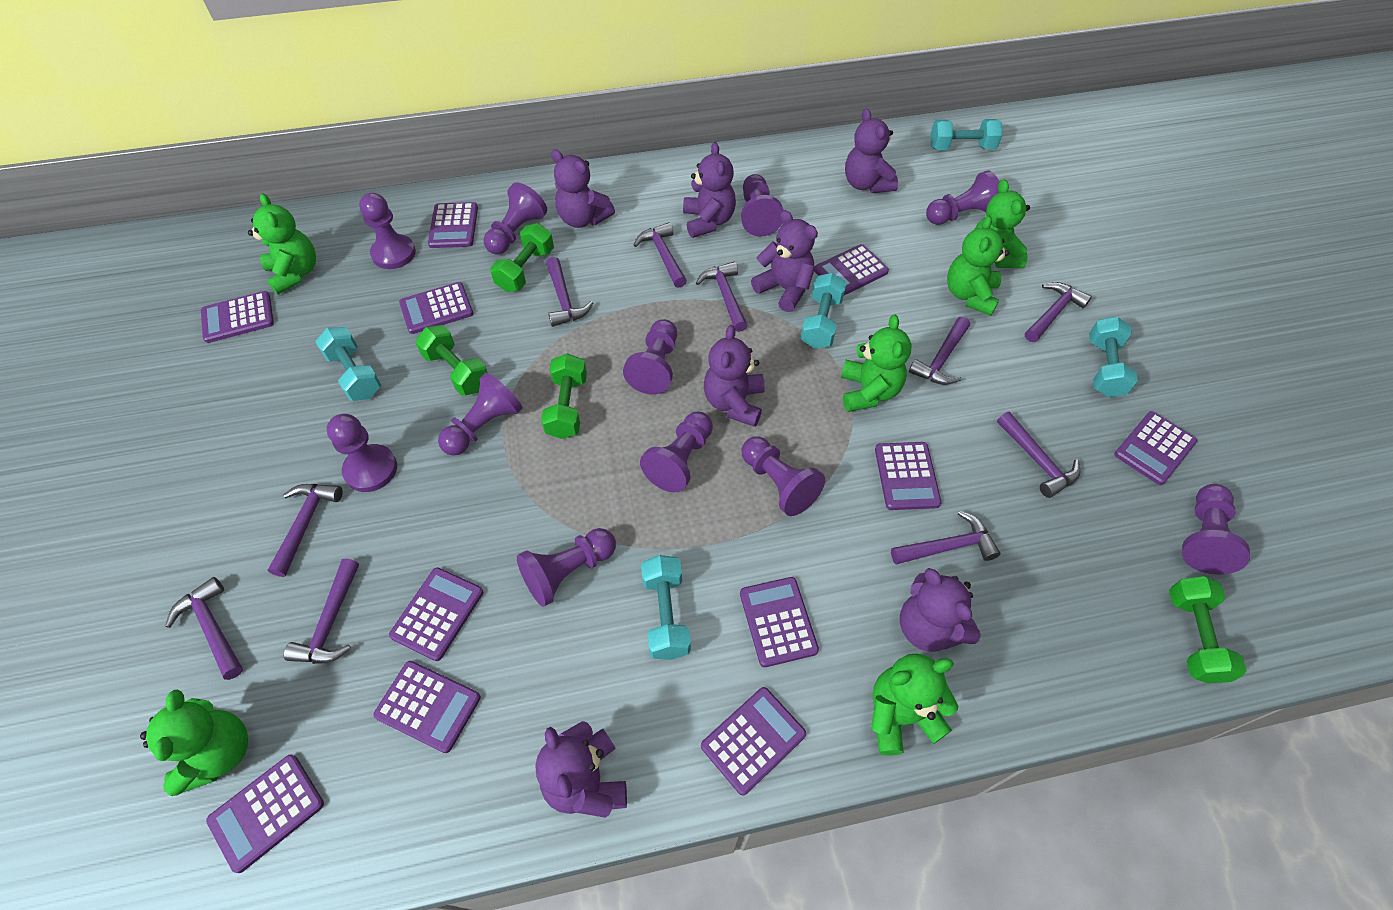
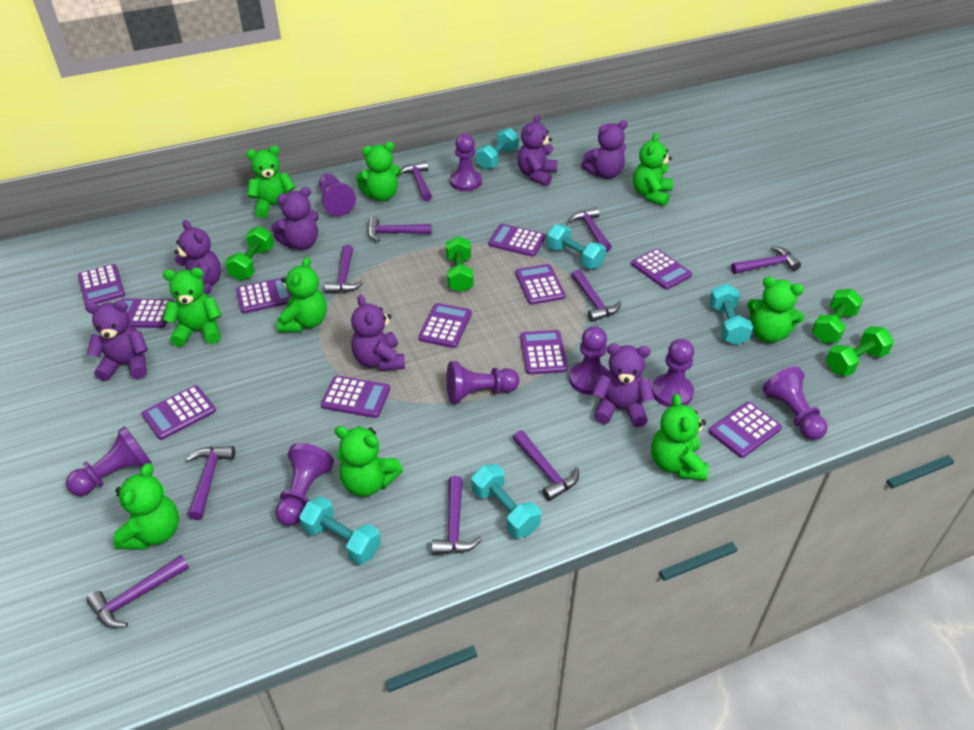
green teddy bear: [140,690,248,796] [248,193,316,295] [841,315,912,412] [871,653,958,755] [947,215,1010,316] [974,179,1030,268] = 6 -> [113,463,179,549] [163,268,221,347] [246,146,295,218] [277,257,327,332] [335,426,403,497] [355,142,401,201] [633,133,673,206] [651,394,708,481] [747,277,804,343] = 9
purple pawn: [326,414,397,492] [359,193,416,269] [438,373,523,456] [484,183,547,255] [517,528,616,607] [623,319,677,394] [640,412,713,492] [741,174,784,237] [742,436,825,516] [926,171,1000,225] [1182,484,1250,575] = 11 -> [66,426,152,496] [275,443,334,526] [319,174,356,216] [446,361,519,404] [450,134,482,191] [569,326,609,395] [652,339,694,407] [763,367,828,440] = 8

